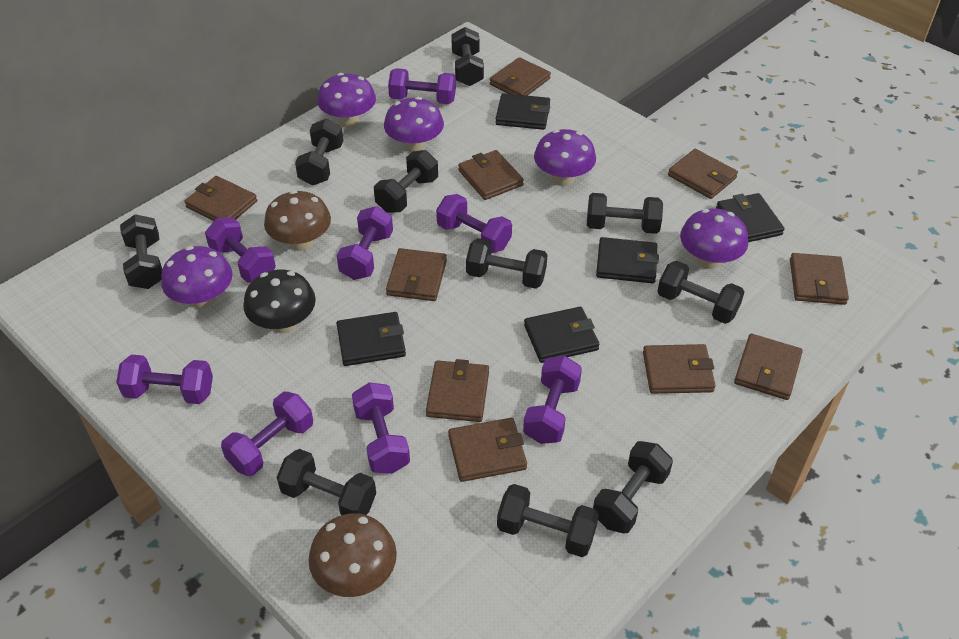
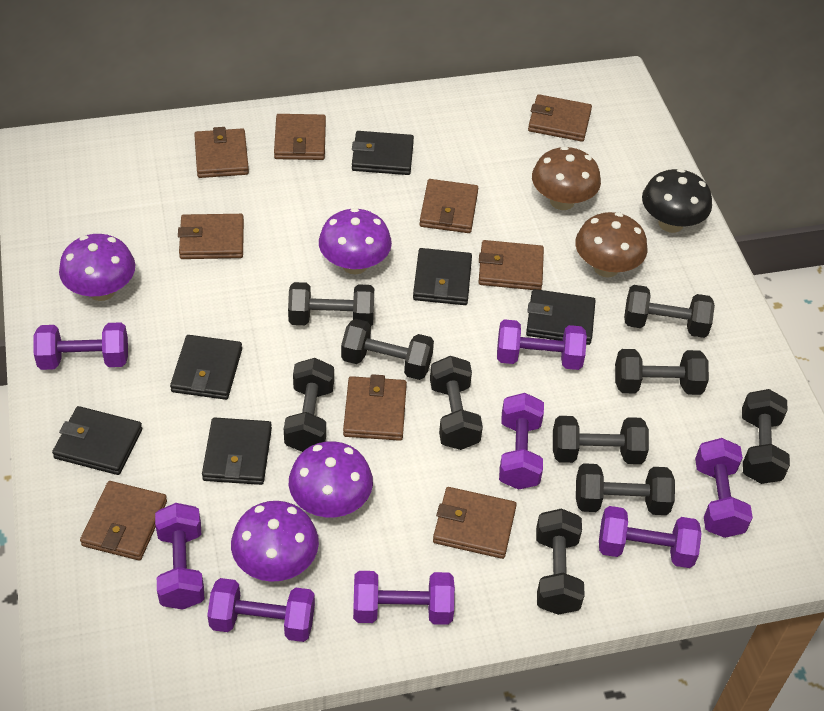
black wallet: [337,312,406,366] [495,93,550,130] [524,307,600,363] [596,237,659,283] [716,193,785,242] = 5 -> [52,406,142,475] [170,335,242,400] [202,417,272,485] [352,131,414,175] [413,248,472,305] [526,289,596,345] = 6
brown wallet: [185,176,257,221] [386,248,447,301] [426,359,489,422] [448,418,527,482] [458,150,524,200] [490,57,551,96] [643,344,716,394] [668,149,738,199] [734,334,803,400] [790,253,849,305] = 10 -> [80,481,167,560] [178,214,244,259] [194,127,249,178] [274,114,326,160] [343,374,407,441] [420,179,478,233] [433,487,517,559] [479,240,544,290] [528,94,592,142] = 9
purple mushroom: [161,246,233,309] [317,73,376,128] [384,97,444,152] [534,129,596,186] [680,208,748,269] = 5 -> [59,234,135,301] [231,501,319,582] [289,441,373,517] [319,208,392,274] = 4

